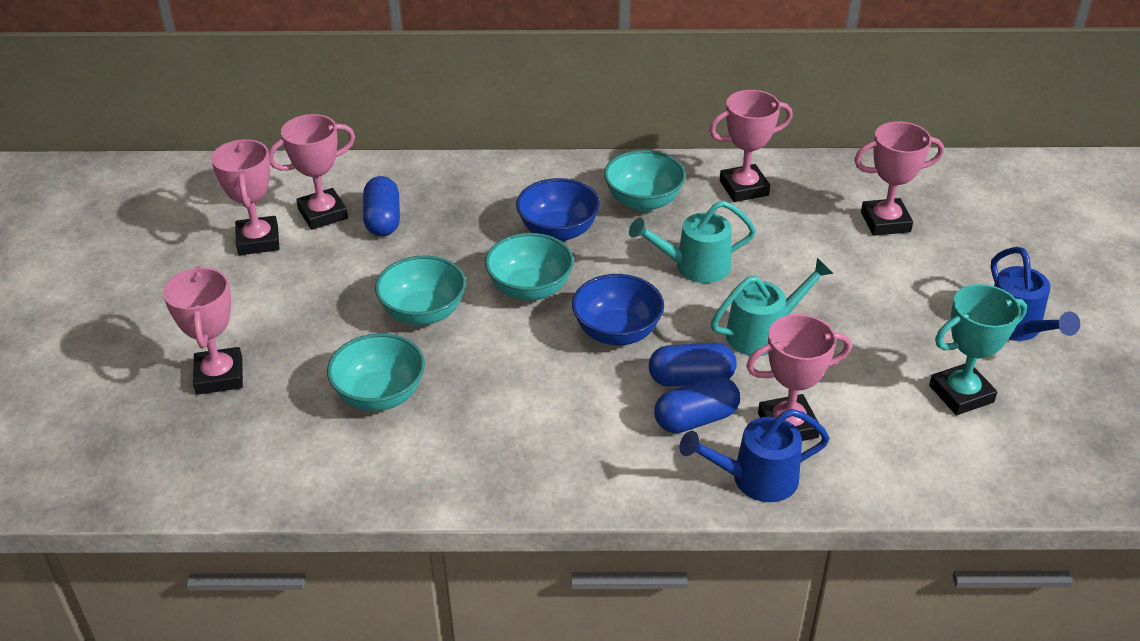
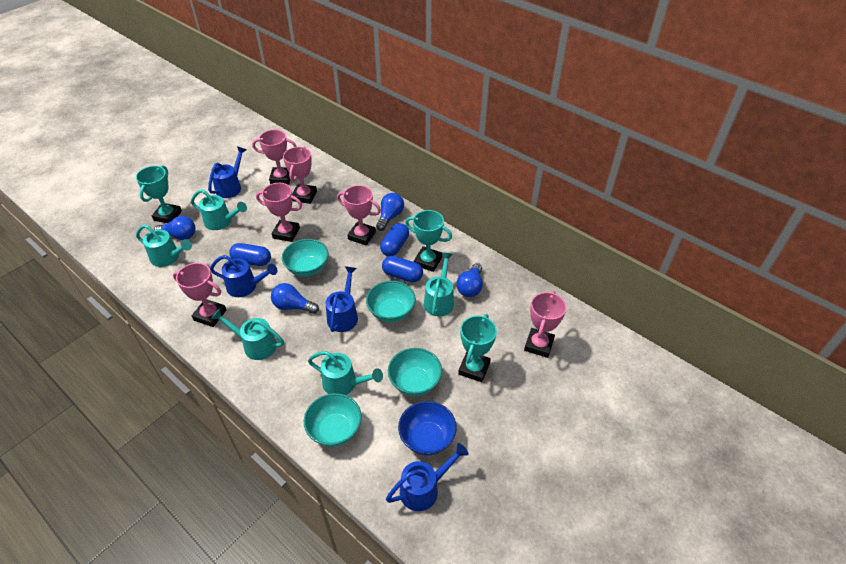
blue bowl: [516,178,600,241] [572,274,664,346] = 2 -> [398,401,457,455] = 1
blue light bulb: none = 0 -> [154,216,196,240] [271,283,319,314] [376,193,404,231] [456,263,483,297] = 4
blue watering can: [679,409,830,502] [990,247,1080,341] = 2 -> [208,146,246,198] [210,255,278,297] [326,266,358,332] [386,443,469,511] = 4
turquoise trophy: [929,284,1027,415] = 1 -> [136,165,182,223] [405,210,452,272] [458,314,497,382] = 3
turquoise watering can: [629,201,756,283] [711,258,834,356] = 2 -> [136,224,192,267] [191,189,247,230] [211,309,284,360] [308,351,383,395] [424,252,454,317] = 5

